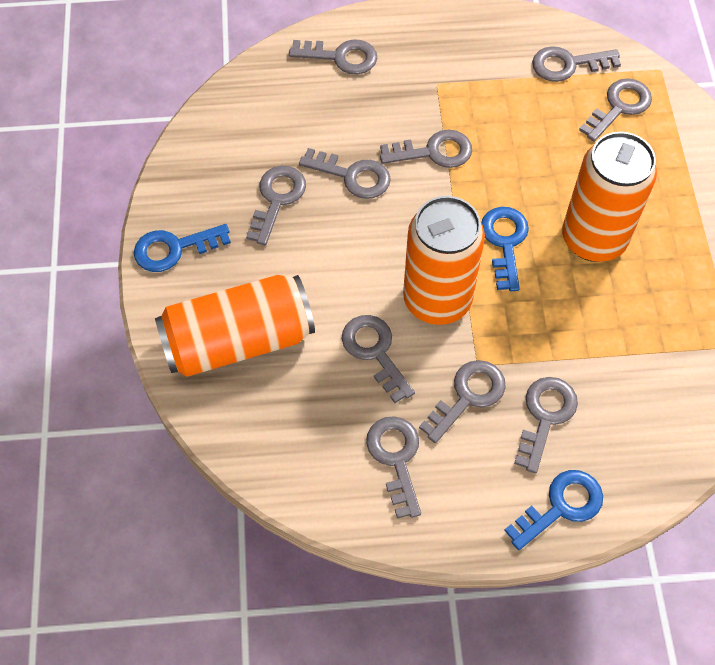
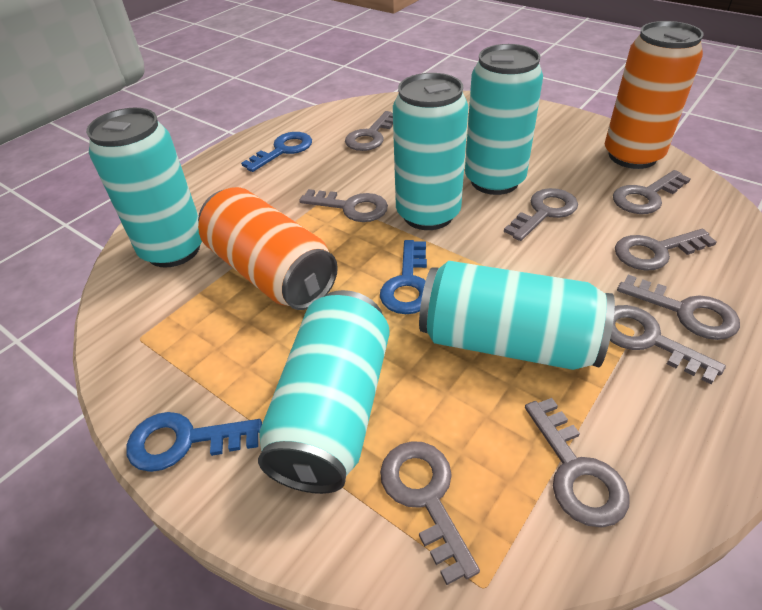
grey key: [246,166,306,245] [289,39,377,75] [299,148,391,199] [342,315,415,403] [366,416,421,519] [380,129,472,168] [419,360,506,443] [514,377,578,473] [532,46,621,82] [579,78,652,142] = 10 -> [299,189,388,222] [345,111,393,151] [380,441,480,585] [504,188,578,241] [525,398,630,528] [610,305,726,384] [613,170,691,214] [615,229,717,271] [617,275,740,340] = 9
orange can: [155,275,315,377] [403,196,485,325] [562,132,657,262] = 3 -> [198,187,338,310] [605,21,704,169] = 2
turquoise can: none = 0 -> [86,108,202,268] [258,290,390,494] [393,73,468,230] [419,261,615,370] [465,44,543,195] = 5

